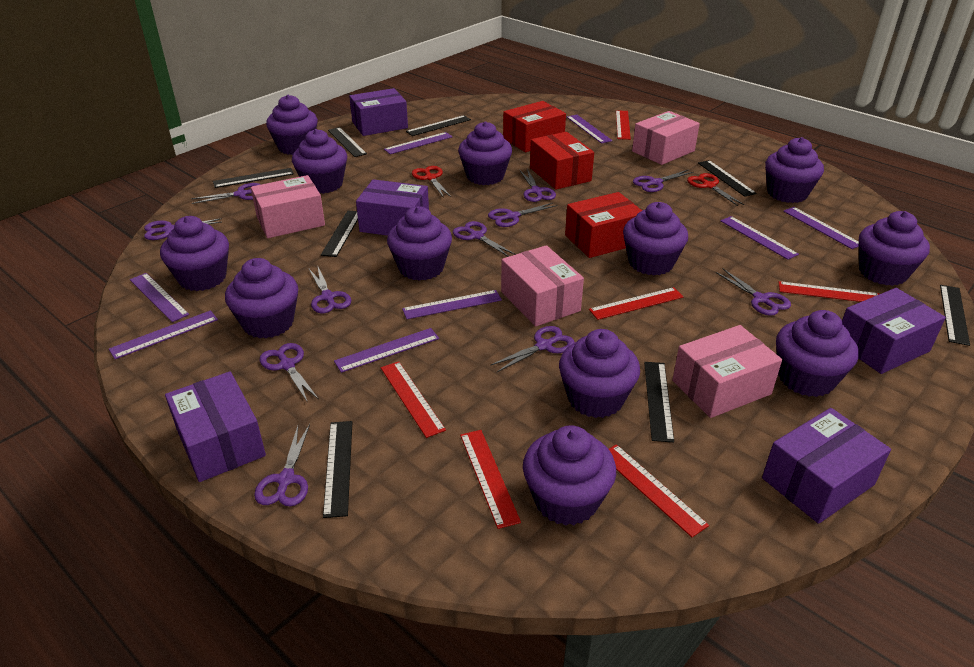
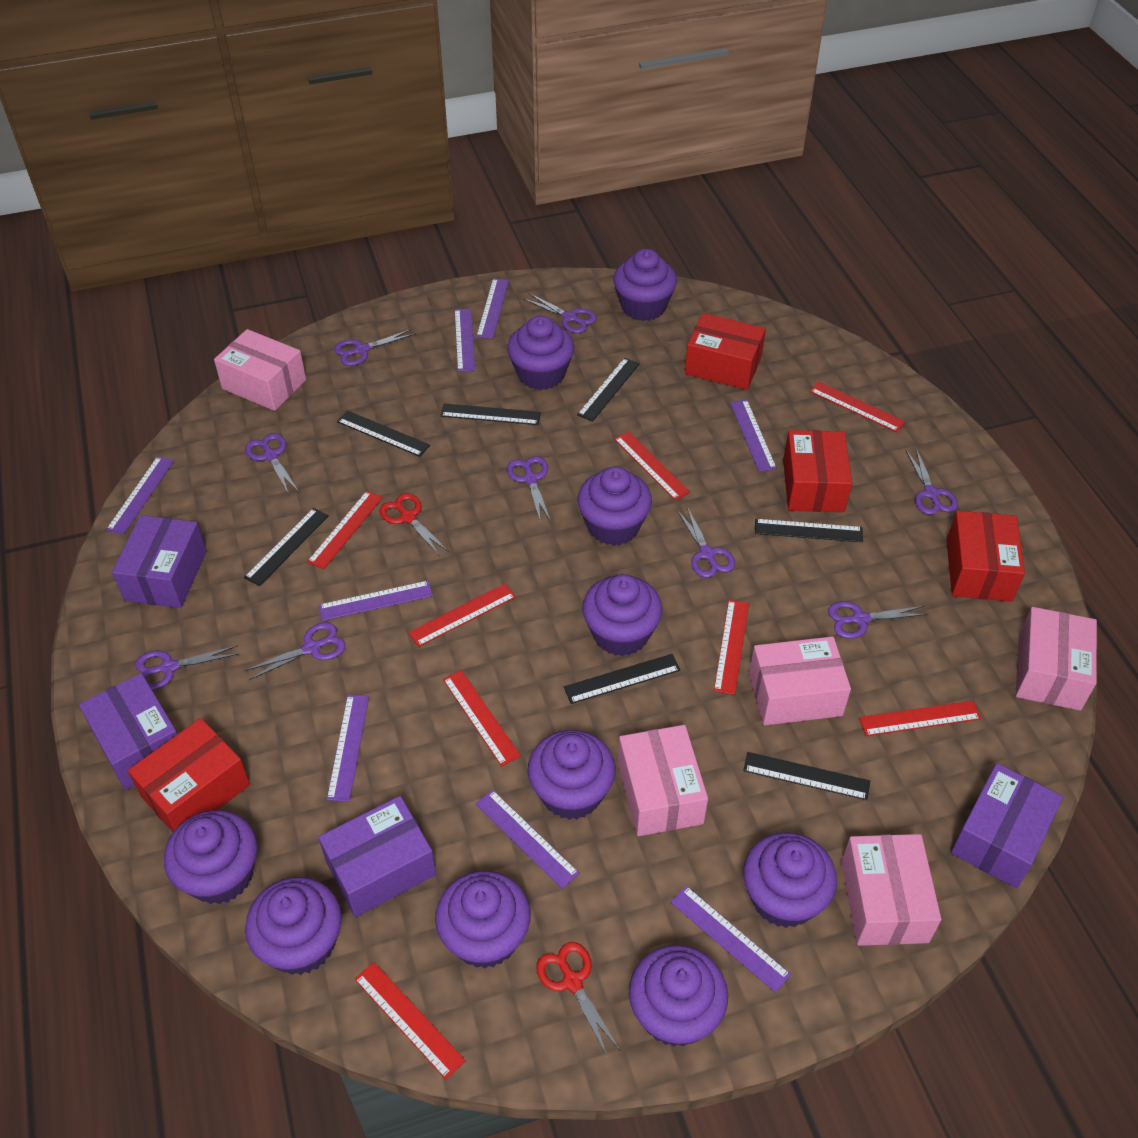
black ruler: [213,168,294,188] [321,211,358,257] [323,421,352,518] [328,127,367,157] [406,115,471,136] [644,362,674,442] [698,160,757,197] [940,285,970,346] = 8 -> [244,508,329,586] [337,411,430,457] [440,403,541,425] [564,654,680,704] [577,358,640,421] [743,752,870,800] [755,519,863,542] = 7
pink box: [251,175,325,238] [501,245,584,326] [632,111,700,165] [672,325,782,418] = 4 -> [214,329,306,411] [618,725,708,836] [749,636,851,725] [841,834,941,946] [1016,607,1097,711] = 5
purple box: [165,371,266,482] [349,88,408,136] [356,179,429,236] [762,408,891,524] [842,288,946,374] = 5 -> [79,673,177,790] [112,515,207,608] [318,796,436,917] [951,763,1063,888] = 4
purple cupcake: [160,216,229,291] [225,258,298,339] [266,95,318,155] [292,129,347,194] [387,206,452,281] [458,121,512,185] [523,425,616,526] [559,329,640,418] [623,202,688,275] [765,137,824,203] [776,310,859,397] [859,211,930,286] = 12 -> [164,810,258,904] [245,877,342,975] [435,871,531,968] [507,316,574,390] [528,730,616,820] [577,467,652,546] [582,574,662,656] [613,249,677,321] [629,945,728,1047] [743,832,837,928] = 10
purple scissors: [144,218,222,240] [191,183,261,204] [254,424,310,507] [260,343,318,403] [308,267,352,313] [453,221,516,257] [488,203,558,227] [490,326,575,372] [519,169,556,202] [633,169,694,192] [716,269,791,316] = 11 -> [135,645,238,690] [244,622,345,680] [245,433,299,493] [334,329,415,366] [507,456,551,523] [524,293,597,333] [677,507,735,578] [828,601,928,639] [906,448,958,515] = 9
red box: [503,101,566,152] [530,132,594,190] [565,192,642,258] = 3 -> [128,718,250,832] [685,313,766,390] [783,430,852,512] [946,511,1025,602] = 4
red ruler: [381,361,446,438] [460,430,521,529] [589,287,683,320] [609,444,709,537] [616,110,631,140] [779,281,879,302] = 6 -> [307,491,383,569] [355,962,466,1080] [408,584,516,647] [443,670,521,766] [614,431,690,500] [714,600,749,695] [810,381,905,432] [859,701,981,736] = 8

